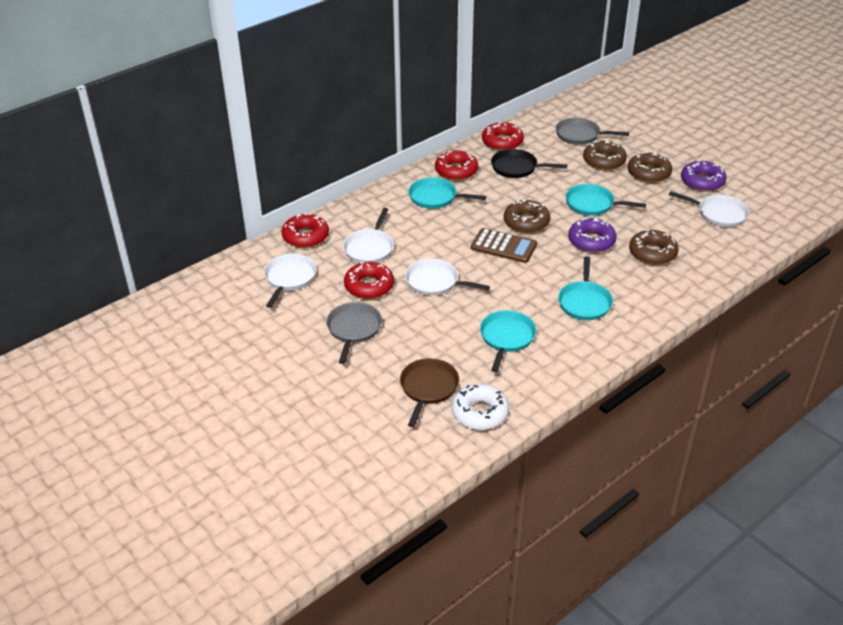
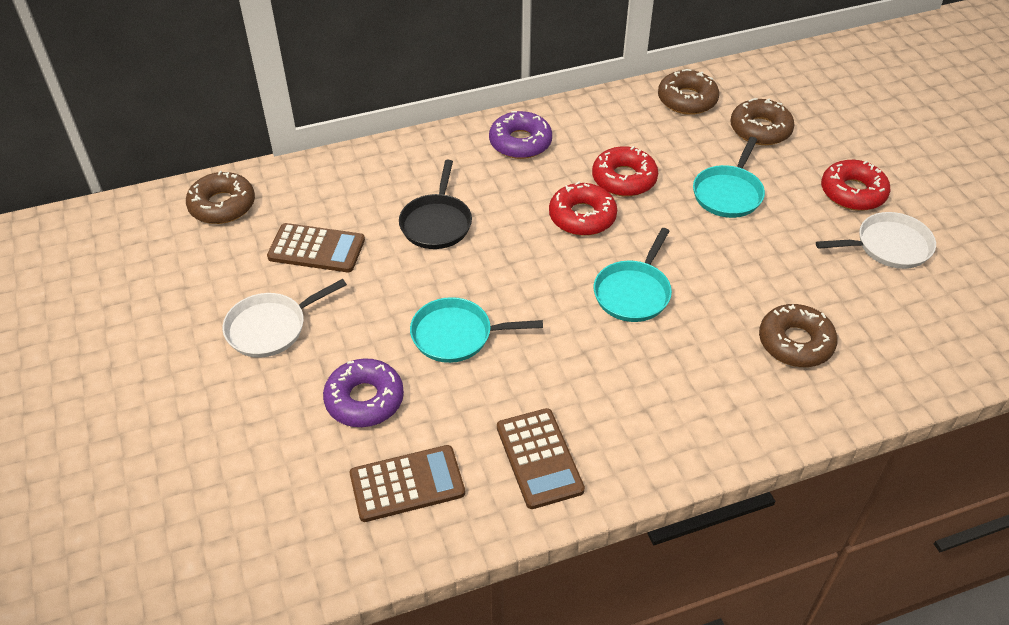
brown calculator: [471,228,537,263] = 1 -> [267,223,365,272] [350,445,465,522] [497,408,585,509] = 3
brown pan: [400,358,459,427] = 1 -> none = 0
grey pan: [326,302,382,364] [556,118,629,145] = 2 -> none = 0
red donut: [281,213,329,248] [344,262,394,299] [435,150,478,180] [482,122,524,151] = 4 -> [549,182,617,236] [592,146,658,196] [821,160,891,211] = 3
turquoise pan: [408,178,486,209] [480,310,536,372] [558,256,613,320] [566,184,646,216] = 4 -> [410,297,543,363] [594,228,672,322] [693,137,765,218] = 3
white donut: [452,384,509,430] = 1 -> none = 0
white pan: [264,254,317,308] [343,208,394,263] [405,258,490,296] [669,191,750,227] = 4 -> [222,279,347,358] [816,212,936,269] = 2

